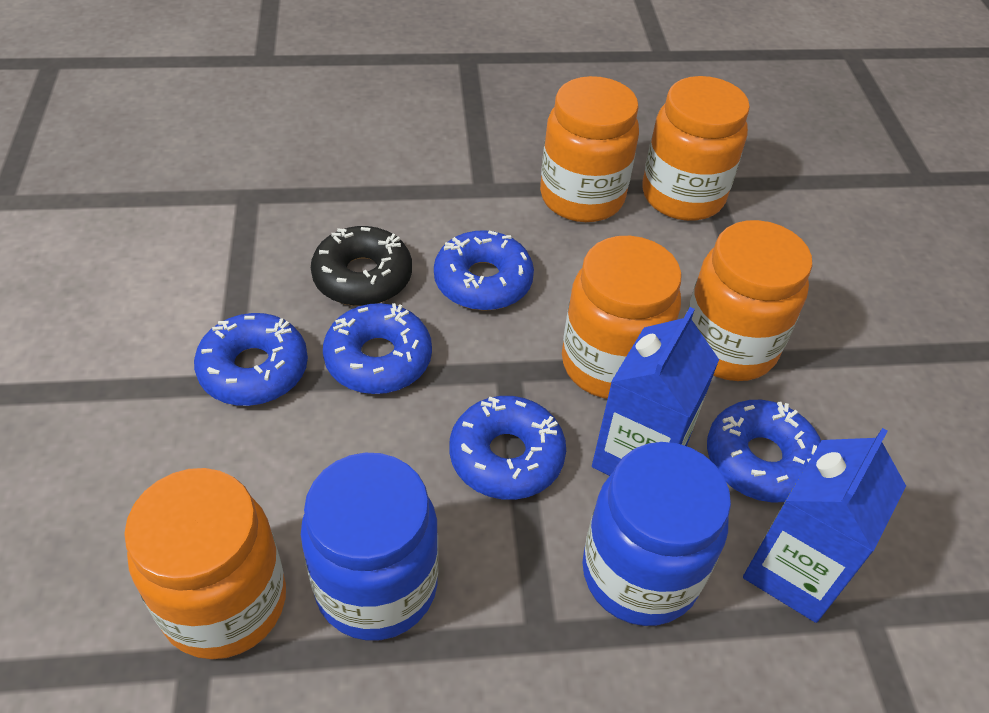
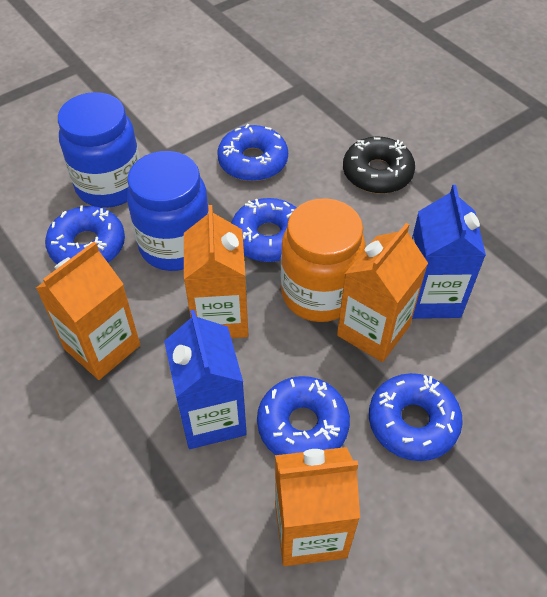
orange carton: none = 0 -> [36,242,140,380] [184,205,249,338] [275,447,360,566] [337,223,428,362] = 4
orange jar: [124,468,286,659] [540,76,639,222] [562,236,682,399] [642,76,750,221] [686,220,813,381] = 5 -> [281,198,366,322] = 1

